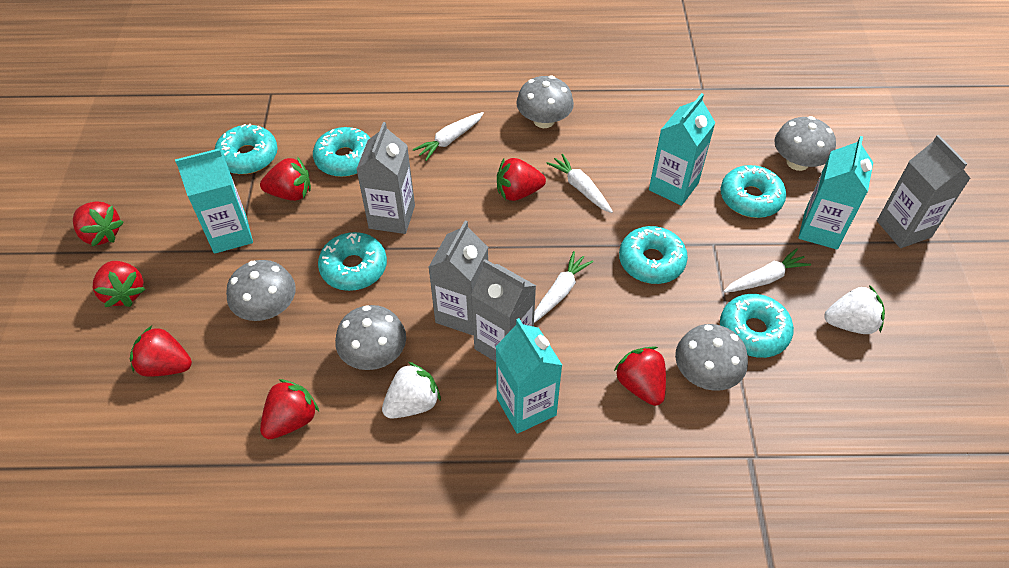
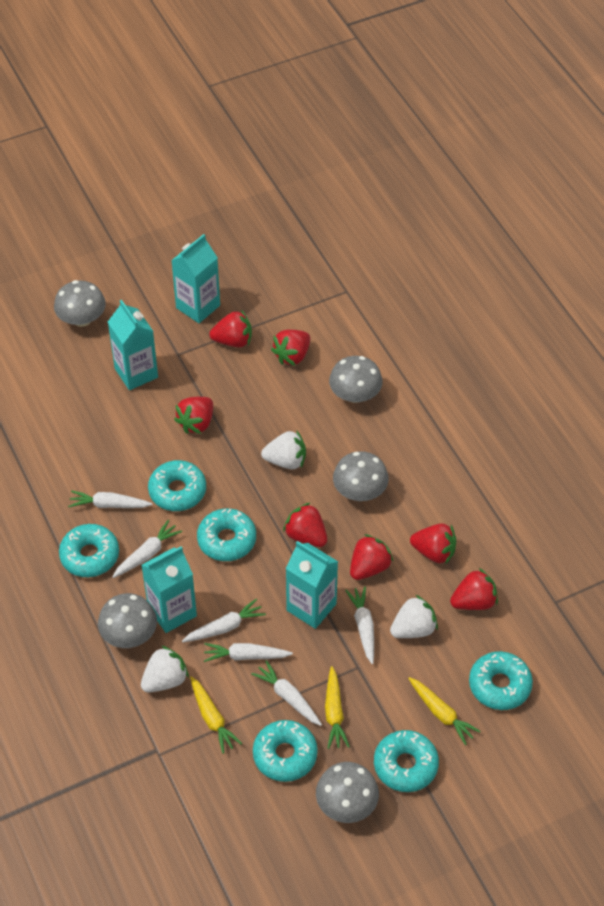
grey carton: [356,122,415,234] [428,220,488,335] [471,259,536,362] [877,135,971,248] = 4 -> none = 0
white carrot: [413,112,484,161] [534,251,593,323] [546,154,613,213] [724,248,811,293] = 4 -> [68,490,153,508] [112,520,182,578] [182,599,266,642] [204,643,293,662] [251,660,322,726] [345,587,374,664] = 6
white strawberry: [382,362,441,419] [824,285,885,334] = 2 -> [141,646,189,692] [261,430,306,469] [390,595,438,638] = 3
yellow carrot: none = 0 -> [190,676,242,754] [325,666,350,749] [408,677,480,745] = 3

